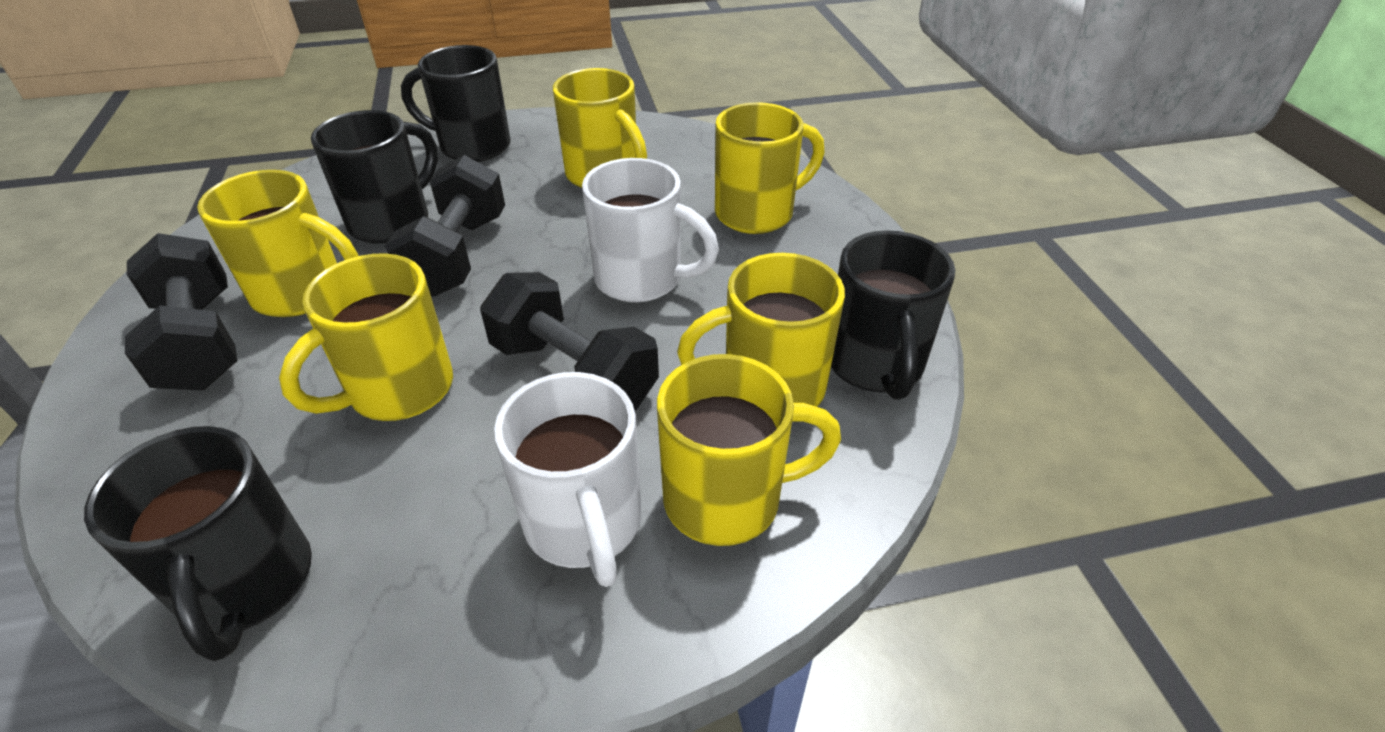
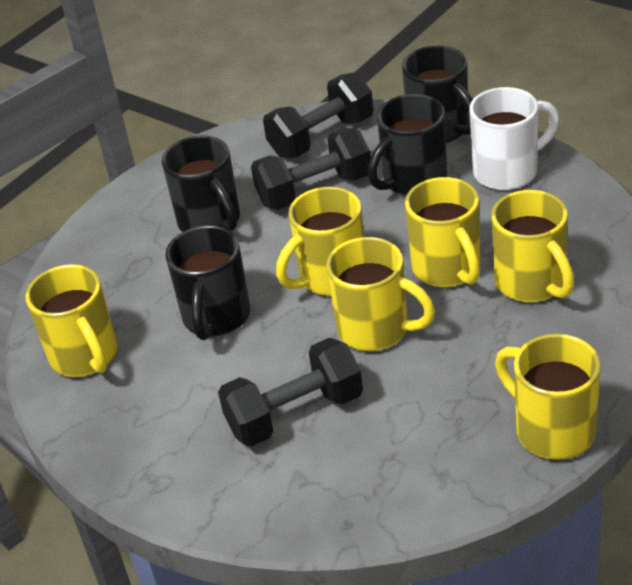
white mug: [494,372,641,587] [582,158,719,303] = 2 -> [469,87,559,190] = 1

